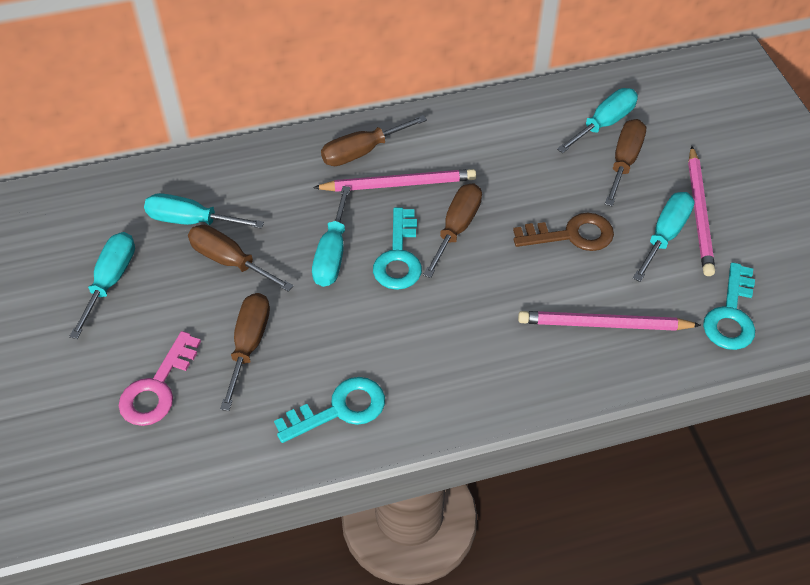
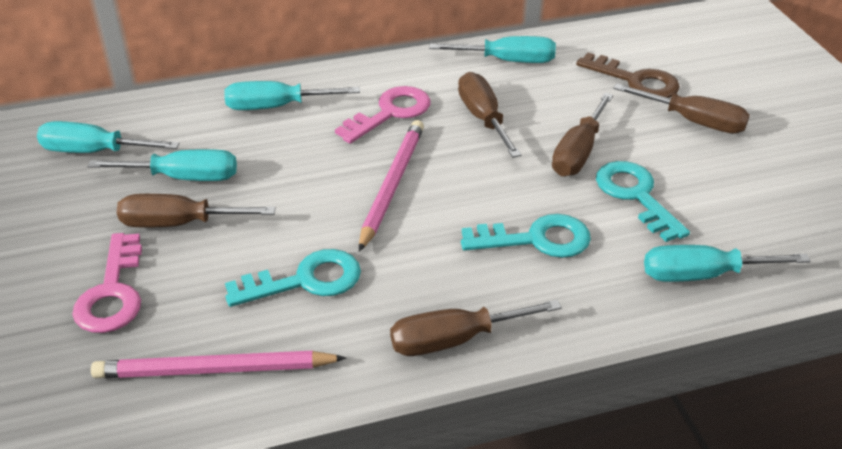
pink key: [119,331,201,426] = 1 -> [72,233,142,333] [335,86,430,144] = 2
pink pencil: [313,169,476,192] [518,311,701,331] [688,146,715,276] = 3 -> [91,351,346,378] [359,120,424,251] = 2

